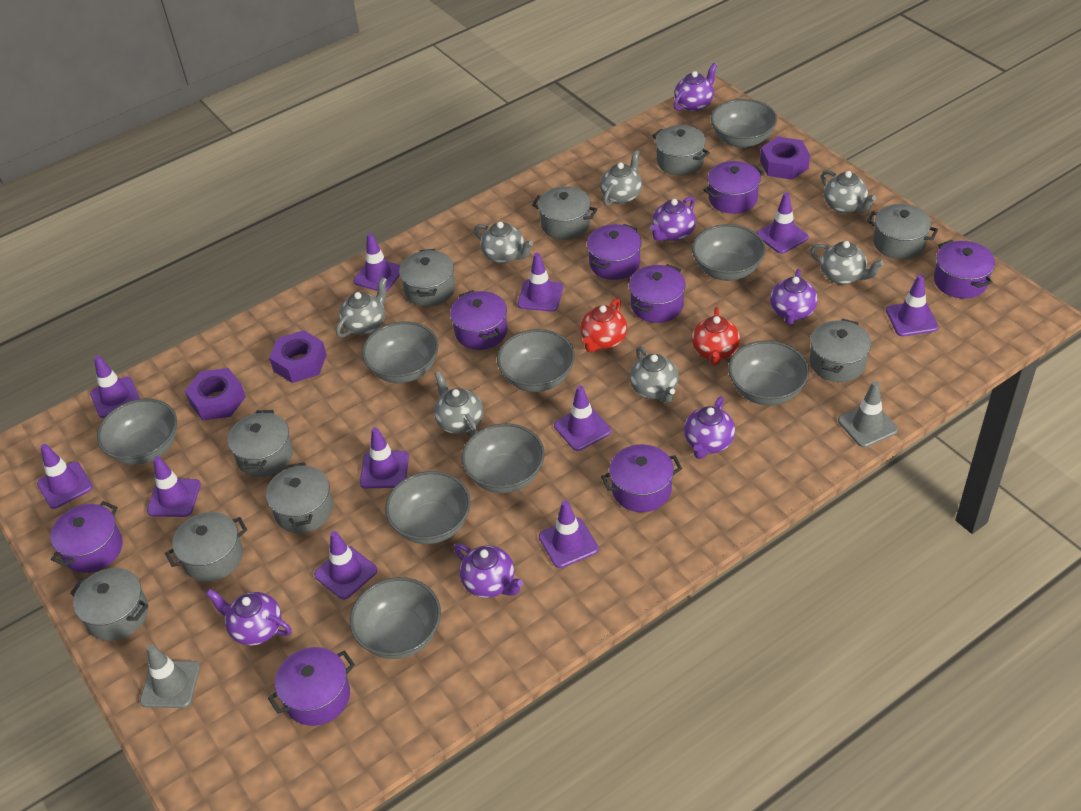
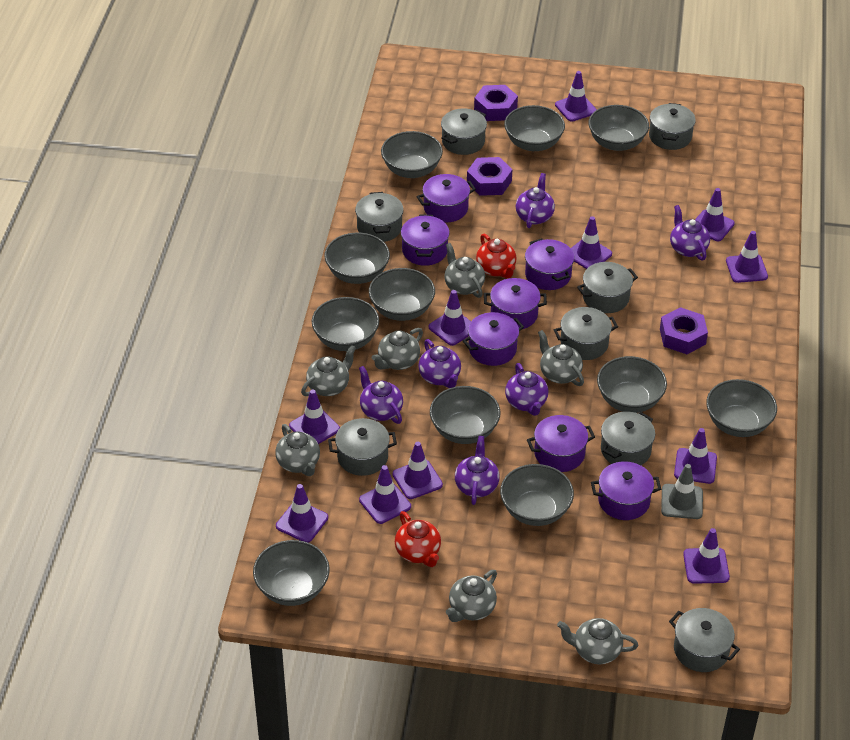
grey bowl: [97,399,177,465] [350,577,441,659] [362,321,439,383] [385,471,471,544] [461,423,545,493] [497,329,575,392] [692,224,766,281] [710,99,777,148] [728,341,809,405] = 9 -> [253,540,330,606] [312,297,379,351] [324,233,390,284] [369,268,435,321] [381,131,443,178] [430,386,500,444] [500,464,574,526] [504,105,565,151] [588,105,649,151] [597,356,667,413] [706,379,777,437] = 11
grey pot: [70,568,148,641] [165,512,247,582] [228,410,293,477] [266,462,333,533] [399,249,455,306] [532,186,598,240] [652,125,710,176] [810,319,871,382] [867,204,938,259] = 9 -> [328,418,397,476] [355,192,404,242] [441,109,487,155] [554,307,618,360] [577,262,638,313] [601,412,655,465] [649,103,696,150] [669,608,740,672] = 8
grey traffic cone: [140,644,200,708] [838,381,898,448] = 2 -> [661,464,703,519] = 1
purple pot: [50,501,123,573] [268,647,355,726] [450,290,508,350] [587,224,642,280] [601,444,682,512] [629,264,686,323] [704,161,764,214] [934,240,995,299] = 8 -> [401,214,450,266] [417,174,476,223] [463,312,524,366] [484,278,547,329] [525,238,574,290] [527,415,595,472] [591,461,661,520] = 7

